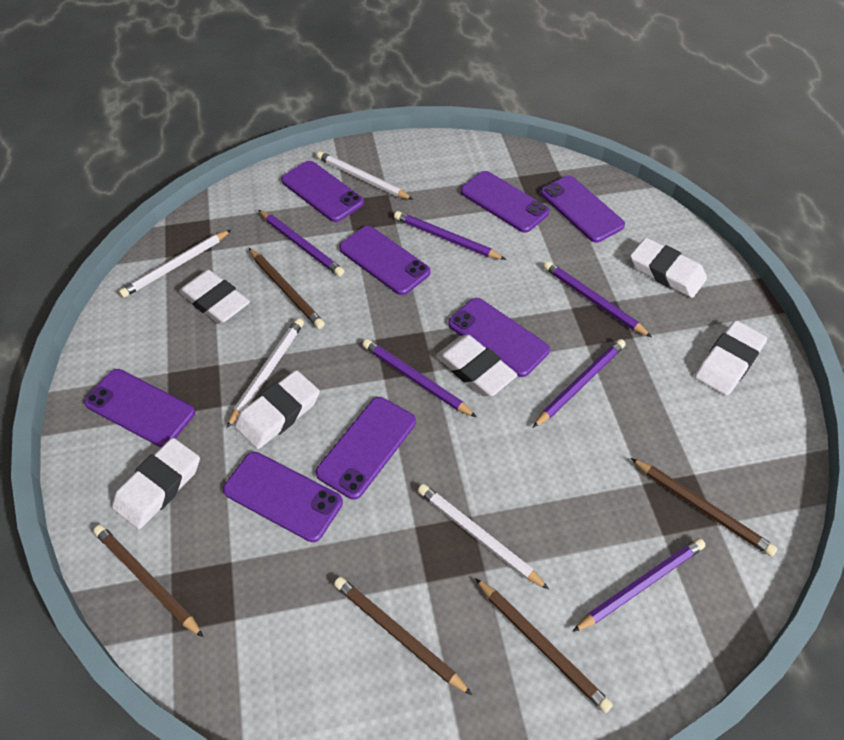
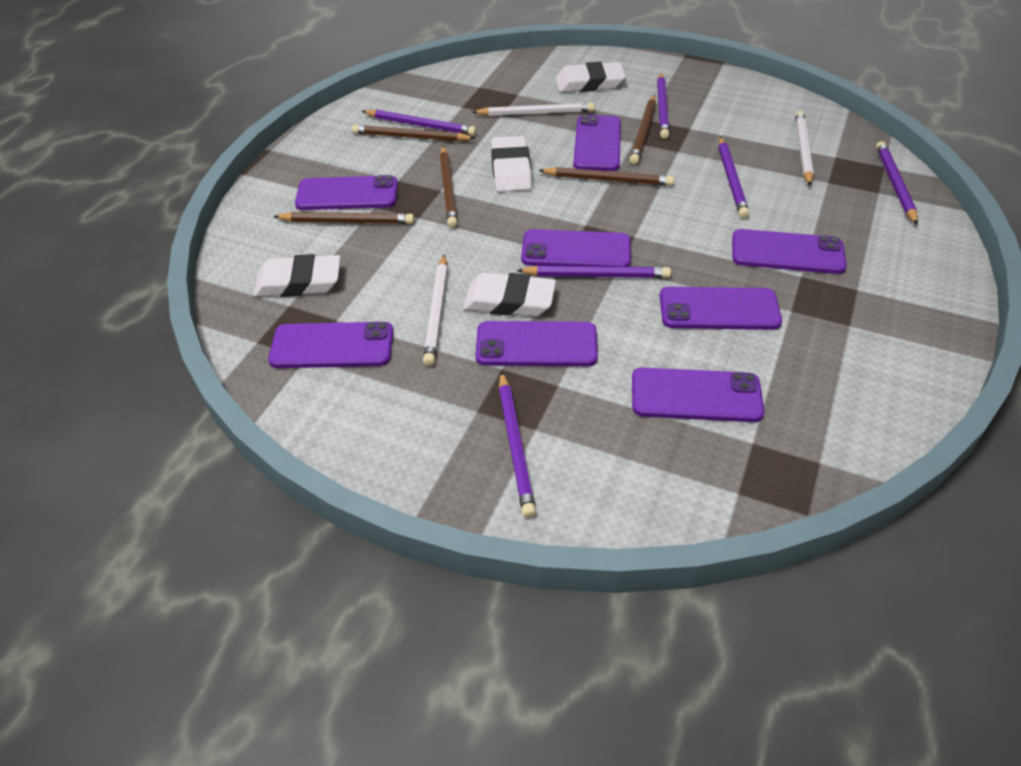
white eraser: [112,438,200,529] [179,270,250,324] [235,370,320,449] [436,335,517,397] [630,238,707,298] [695,320,767,396] = 6 -> [253,254,341,297] [463,273,556,317] [491,136,532,192] [556,62,626,92] = 4
white pencil: [119,230,231,298] [227,318,304,428] [317,151,414,200] [418,484,549,589] = 4 -> [423,255,448,366] [472,102,595,116] [795,110,814,186] = 3

